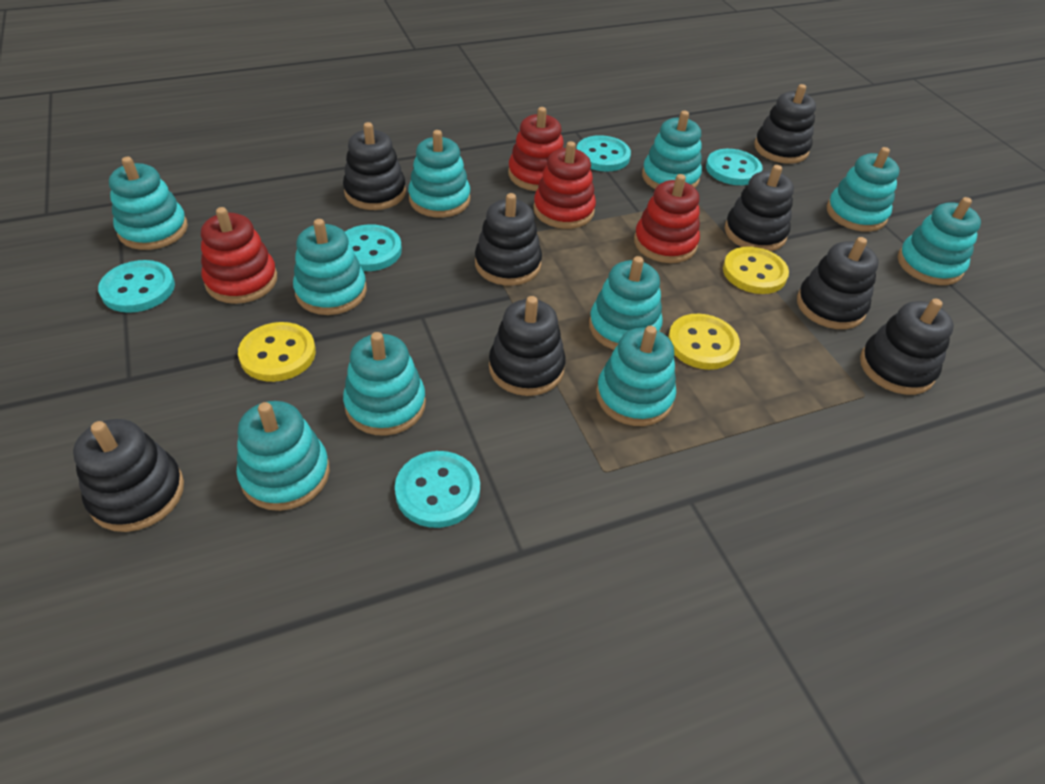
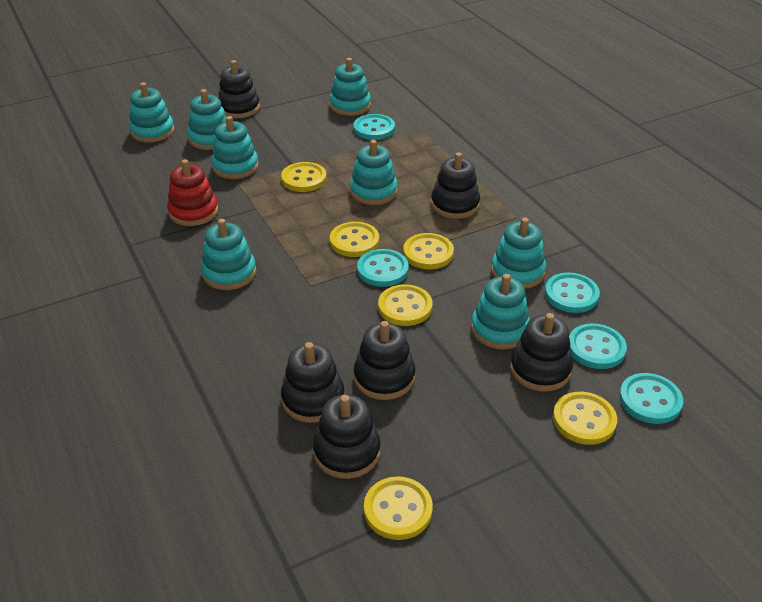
black stacking toy: [73,419,184,532] [343,122,406,210] [475,193,542,285] [489,296,566,396] [725,165,794,251] [754,84,816,164] [797,237,879,329] [860,299,954,395] = 8 -> [218,60,260,118] [281,342,344,423] [313,394,381,479] [354,321,415,400] [431,152,480,219] [510,313,573,392] = 6
red stacking toy: [201,207,277,304] [508,107,564,191] [533,141,596,229] [634,174,700,263] = 4 -> [167,159,218,226] = 1
turquoise stacking toy: [109,157,188,250] [236,401,330,511] [293,219,367,315] [343,332,426,436] [408,130,470,218] [589,256,663,350] [596,326,676,426] [642,111,702,189] [827,147,900,232] [898,197,981,285] = 10 -> [129,82,174,143] [188,89,227,150] [201,219,256,290] [211,116,259,179] [330,58,371,116] [350,140,398,205] [471,274,530,350] [491,218,546,289] = 8
yellow button: [238,322,316,382] [668,314,740,370] [723,246,789,294] = 3 -> [281,162,327,192] [330,222,379,257] [364,476,433,540] [378,284,432,326] [403,233,454,269] [553,392,617,445] = 6

